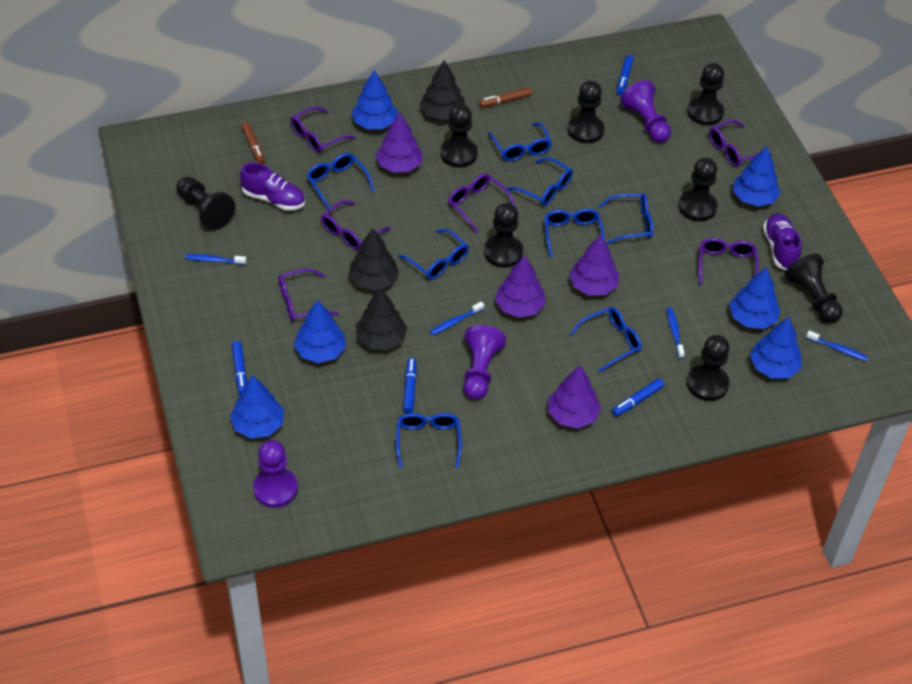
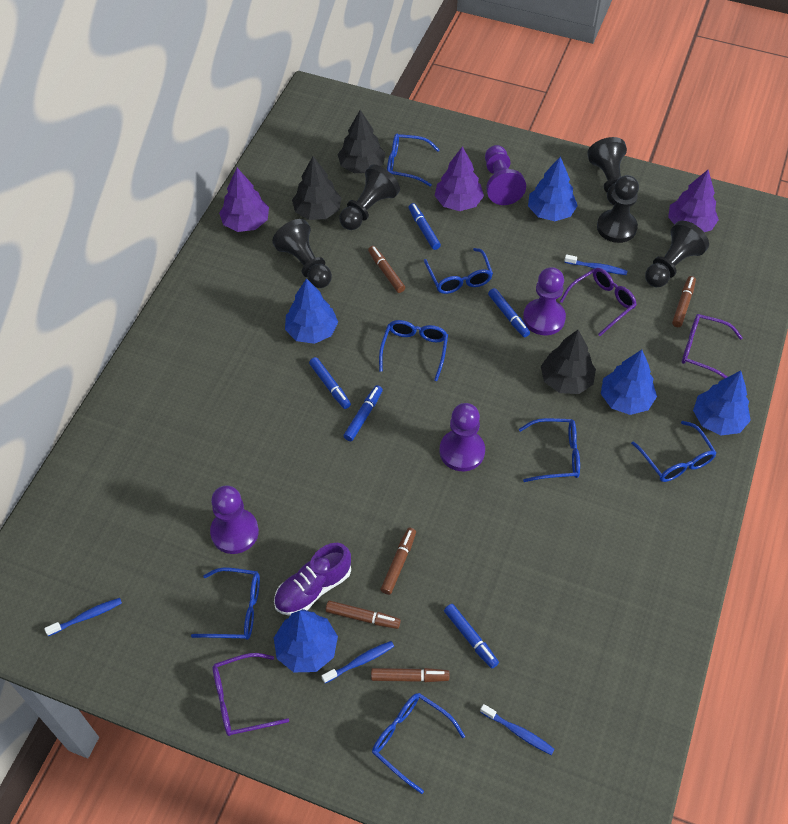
black pawn: [176,177,235,230] [440,104,478,168] [484,203,523,268] [567,81,604,143] [678,158,717,221] [687,63,724,125] [687,335,729,401] [785,254,843,323] = 8 -> [272,219,332,288] [339,165,400,230] [587,137,627,205] [597,175,639,243] [645,221,709,287] = 5
blue glasses: [307,153,374,210] [396,413,462,468] [398,229,469,279] [488,123,552,161] [507,157,573,206] [544,208,605,258] [570,307,641,372] [599,193,653,244] = 8 -> [191,567,260,640] [372,693,465,794] [379,320,448,381] [387,134,439,187] [424,248,493,294] [519,418,580,482] [631,421,717,482] = 7
blue marker: [232,341,247,394] [403,358,417,413] [612,378,664,416] [616,55,634,95] = 4 -> [309,357,351,409] [344,385,383,441] [409,203,441,250] [444,604,499,669] [488,288,530,337] = 5
blue tree: [230,375,284,439] [294,300,346,363] [352,70,398,129] [729,267,780,329] [733,146,781,207] [750,317,801,378] = 6 -> [274,609,338,672] [285,278,338,344] [528,157,578,221] [601,350,657,415] [693,371,751,436] = 5
brown marker: [241,122,265,164] [479,87,532,108] = 2 -> [326,601,401,629] [368,246,405,293] [371,668,449,682] [381,528,416,595] [672,276,696,327] = 5
purple glasses: [279,269,339,322] [291,107,355,153] [321,200,391,250] [448,174,515,233] [698,238,758,285] [709,120,772,166] = 6 -> [212,653,289,736] [559,268,637,336] [682,314,743,379] = 3
purple pawn: [253,440,298,508] [464,325,506,400] [620,80,671,143] = 3 -> [210,485,259,554] [440,403,485,471] [485,145,526,205] [523,267,566,335] = 4
purple shoe: [240,162,305,210] [763,213,802,270] = 2 -> [274,543,351,616] = 1
purple tree: [376,112,423,173] [495,255,546,318] [548,365,601,429] [569,234,619,296] = 4 -> [219,168,269,232] [435,146,484,211] [668,170,719,232] = 3

